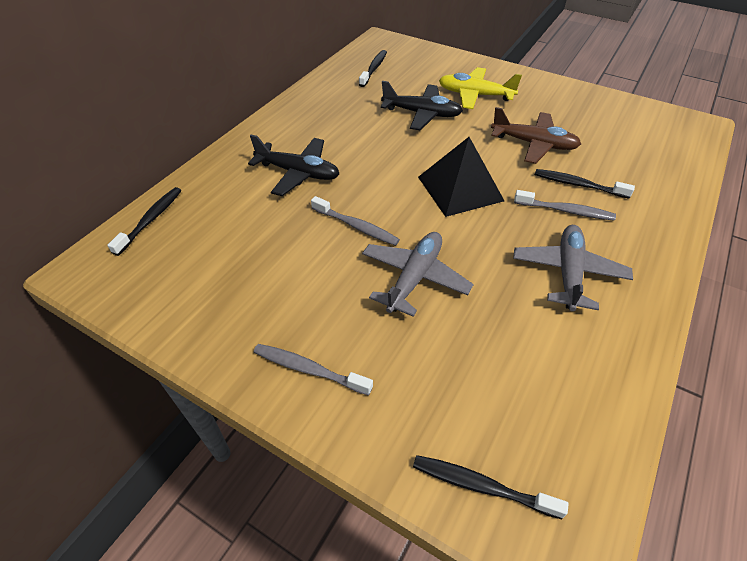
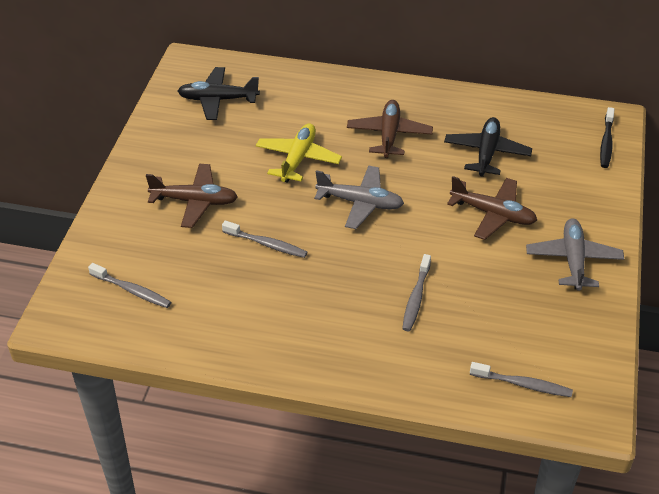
black pyramid: [418,137,504,217] = 1 -> none = 0
black toothbrush: [107,187,181,256] [359,50,387,87] [413,455,569,519] [535,169,635,199] = 4 -> [600,107,614,168] = 1
brown plane: [491,107,581,164] = 1 -> [146,164,238,228] [347,100,433,158] [447,176,537,240] = 3
grey toothbrush: [254,344,373,395] [311,196,400,246] [514,190,616,221] = 3 -> [88,263,171,308] [222,221,308,258] [402,254,431,331] [470,362,573,397] = 4

